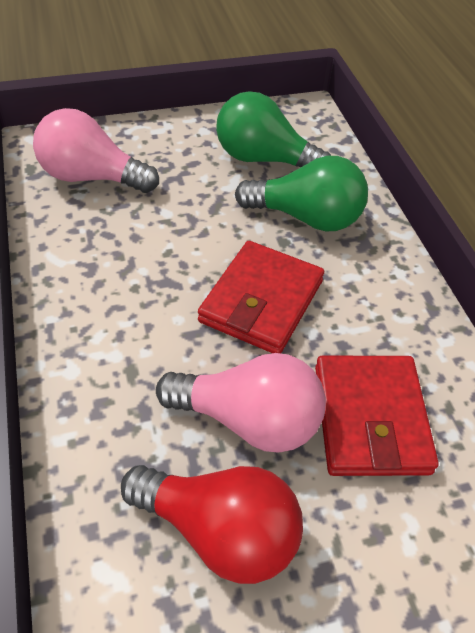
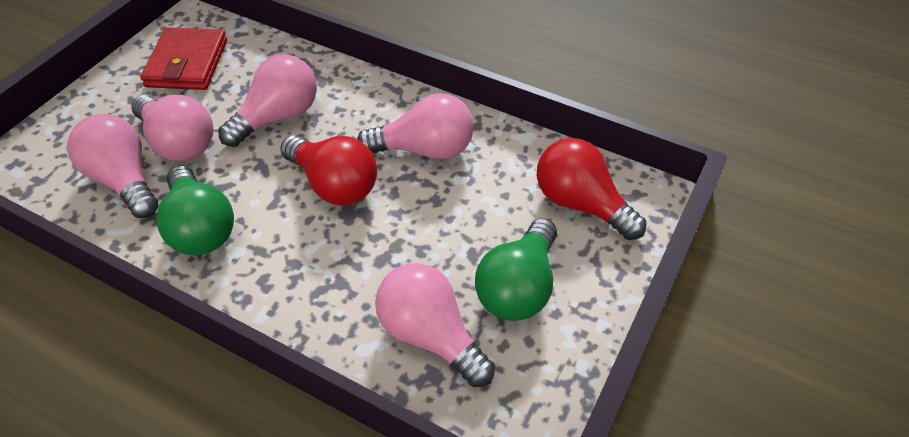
pink light bulb: [33,108,159,193] [156,353,326,452] = 2 -> [67,114,159,218] [131,95,214,161] [218,54,317,147] [357,93,474,160] [375,263,495,387] = 5
red light bulb: [121,465,303,584] = 1 -> [280,136,377,205] [537,138,646,240] = 2
red wallet: [198,241,324,353] [315,356,439,476] = 2 -> [140,27,227,90] = 1

